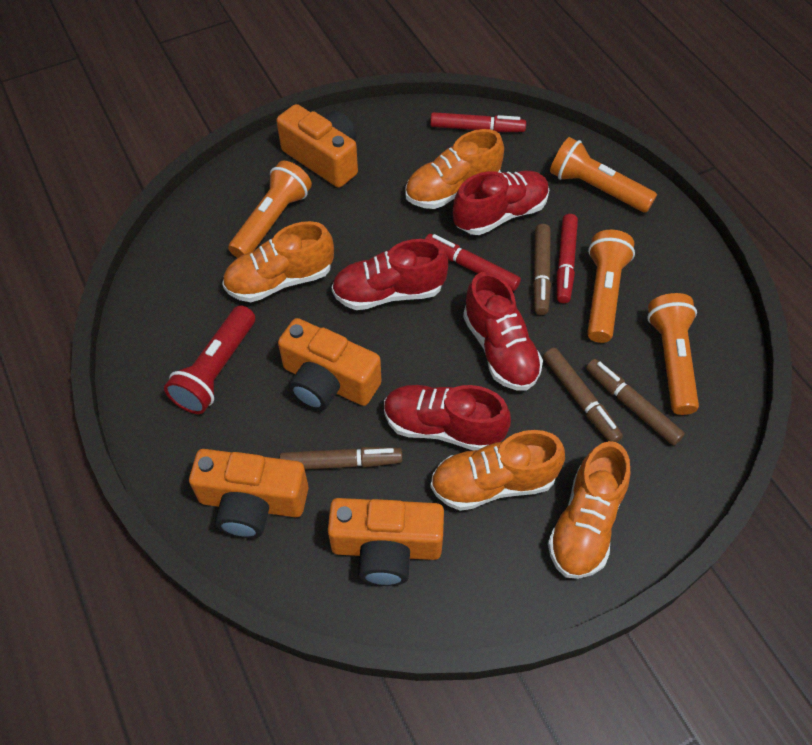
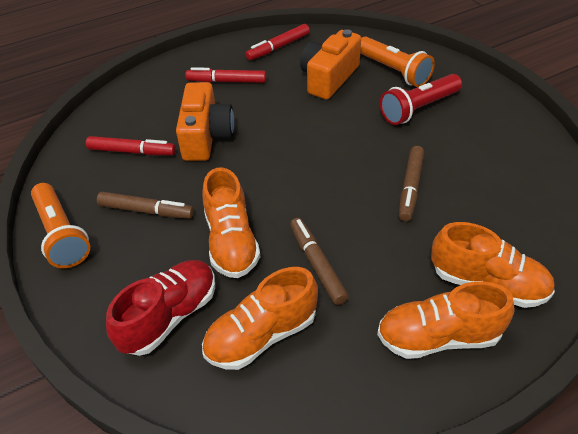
brown marker: [279,447,402,470] [533,224,551,315] [543,348,623,442] [586,359,685,445] = 4 -> [97,192,194,219] [290,218,348,305] [399,146,424,221] = 3
orange camera: [189,449,308,538] [276,104,358,188] [278,318,381,410] [328,498,444,586] = 4 -> [176,82,234,161] [300,29,361,99] = 2
orange flashlight: [228,161,312,258] [550,137,657,213] [587,230,635,343] [647,293,699,415] = 4 -> [31,183,90,268] [360,36,435,87] = 2
red shoe: [331,239,448,310] [384,385,511,450] [453,171,549,235] [463,272,543,390] = 4 -> [106,260,215,356] = 1

